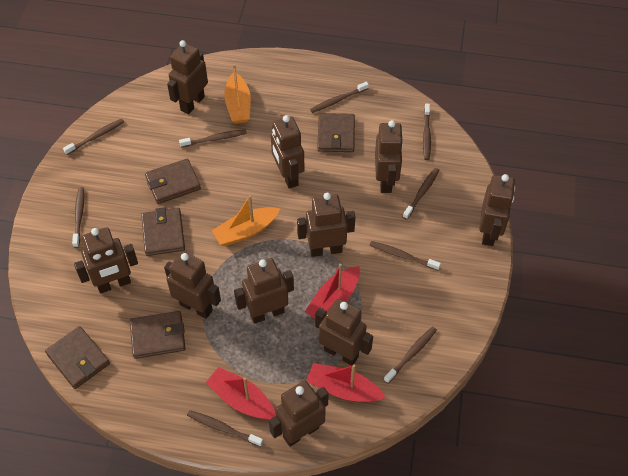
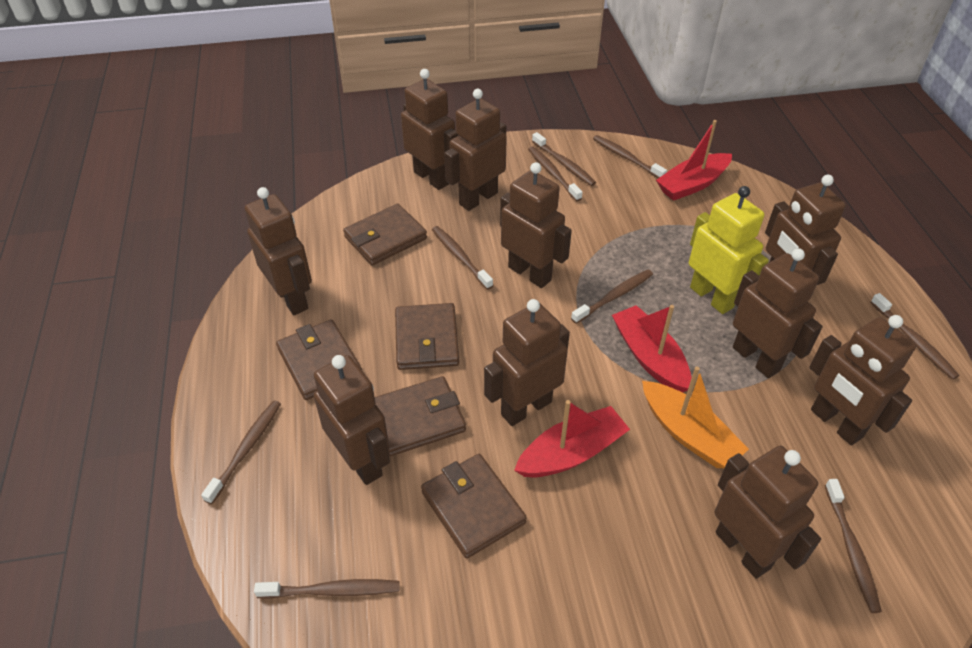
orange boat: [212,195,280,246] [224,64,251,123] = 2 -> [642,366,749,468] = 1
yellow robot: none = 0 -> [689,186,769,314] = 1

